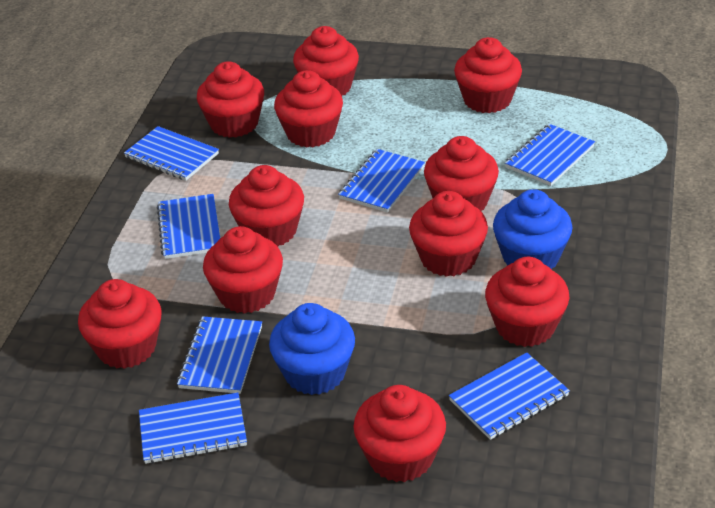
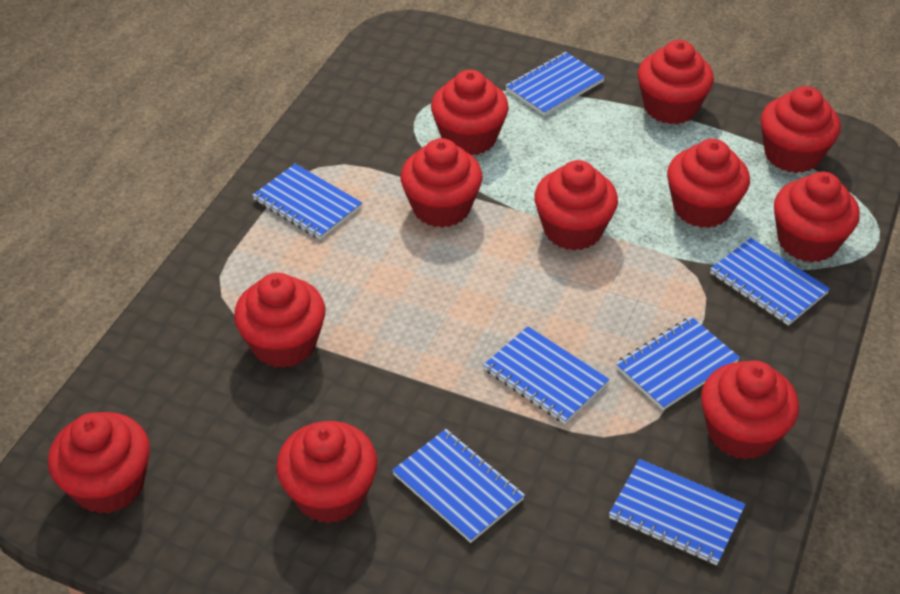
blue cupcake: [269,303,355,395] [493,189,572,269] = 2 -> none = 0

